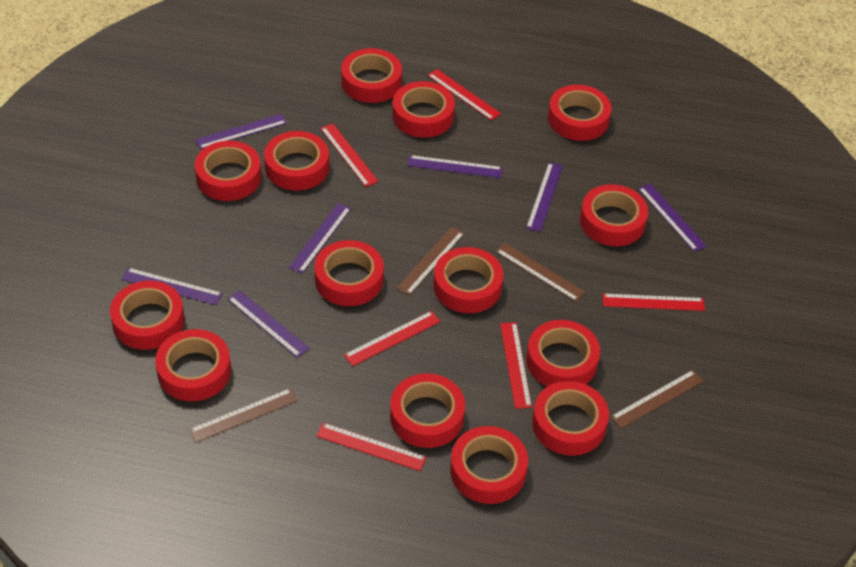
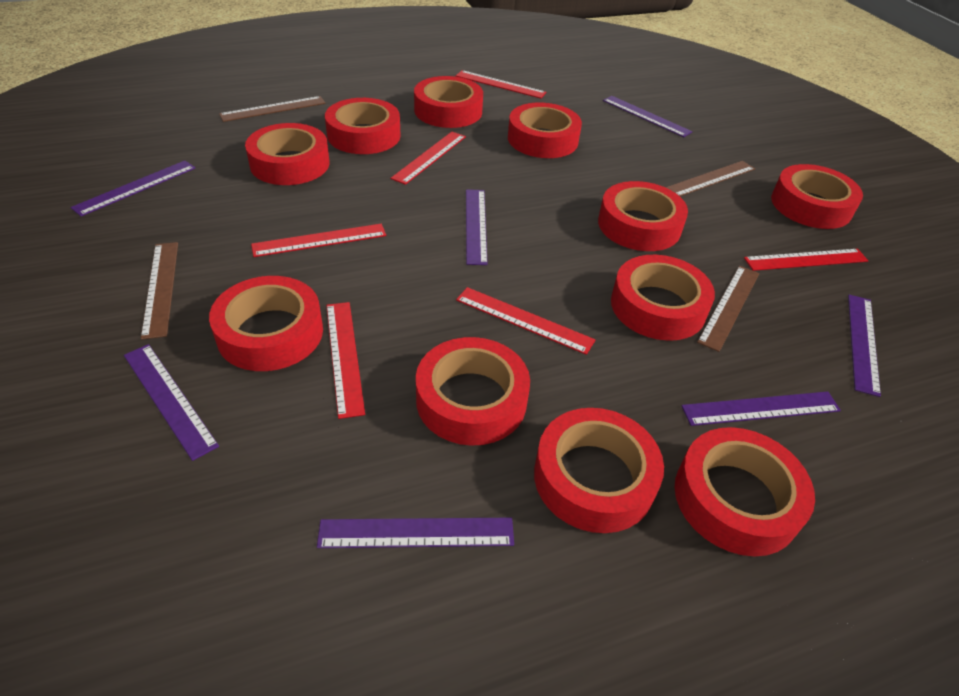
red tape: [110,280,185,350] [155,329,231,401] [195,141,262,201] [264,131,329,191] [314,240,384,306] [341,48,402,103] [390,373,465,448] [392,81,455,138] [433,247,504,313] [450,426,528,504] [526,320,600,386] [532,381,609,456] [548,85,612,141] [580,184,648,246] = 14 -> [209,276,323,371] [245,123,330,185] [325,98,401,154] [414,76,483,128] [416,337,530,446] [508,103,582,158] [534,408,664,533] [598,181,688,251] [611,255,715,341] [674,427,815,557] [771,164,863,229] = 11

